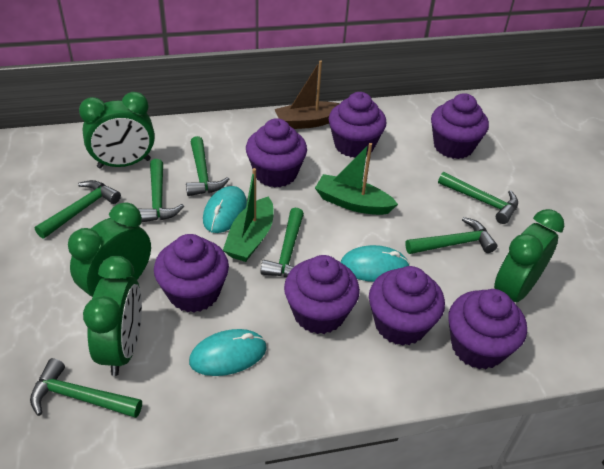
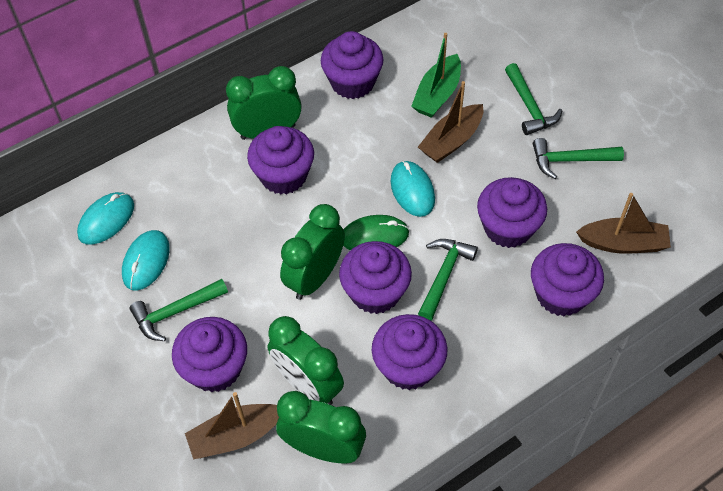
brown boat: [275,60,340,129] = 1 -> [185,392,279,459] [418,81,483,163] [576,193,671,254] = 3
green boat: [223,168,274,262] [315,143,398,215] = 2 -> [411,33,461,118] = 1
green hammer: [30,358,142,418] [35,180,121,239] [139,159,184,223] [186,136,230,196] [261,208,304,277] [405,217,497,254] [438,172,518,224] = 7 -> [130,279,228,341] [418,239,478,320] [505,63,562,135] [533,138,624,179] = 4
green mouse: none = 0 -> [343,215,409,250] = 1

